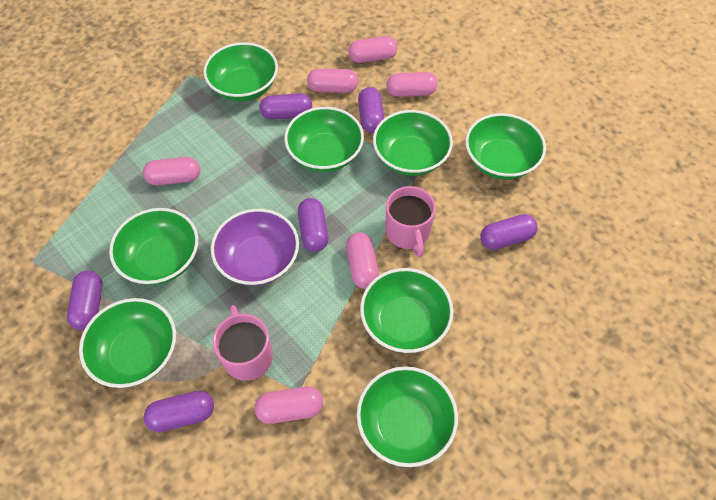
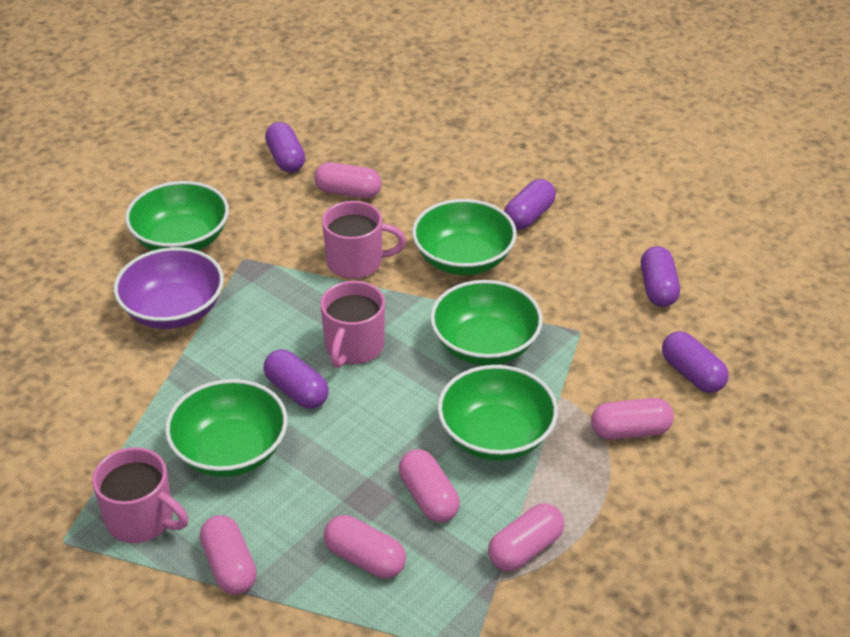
green bowl: [79,298,176,388] [109,208,198,285] [203,42,278,101] [284,107,364,172] [357,366,458,467] [360,268,453,353] [373,110,453,176] [465,113,546,179] = 8 -> [125,181,229,251] [165,379,288,477] [412,199,517,275] [430,280,543,365] [437,365,558,461] = 5
pink mug: [213,305,273,381] [386,186,436,257] = 2 -> [92,447,188,543] [320,281,385,368] [322,201,406,279] = 3
purple capsule: [67,271,102,330] [144,391,214,432] [259,93,312,120] [298,198,329,252] [358,87,384,133] [481,214,538,250] = 6 -> [264,349,329,409] [265,122,305,173] [504,179,556,230] [641,246,680,307] [662,331,729,393] = 5

